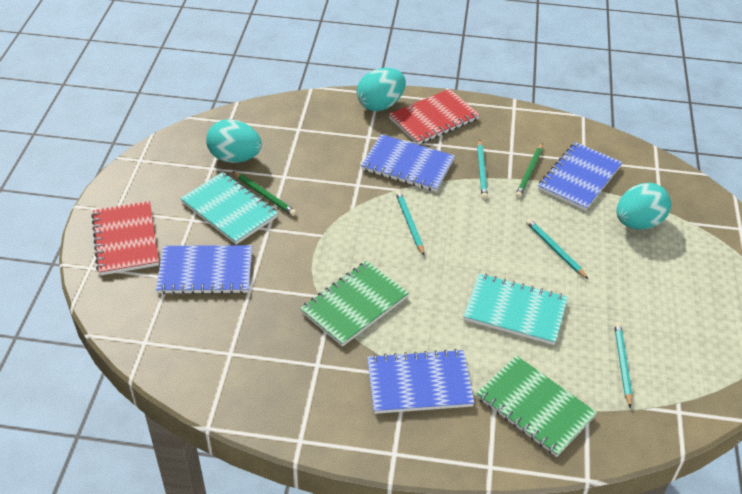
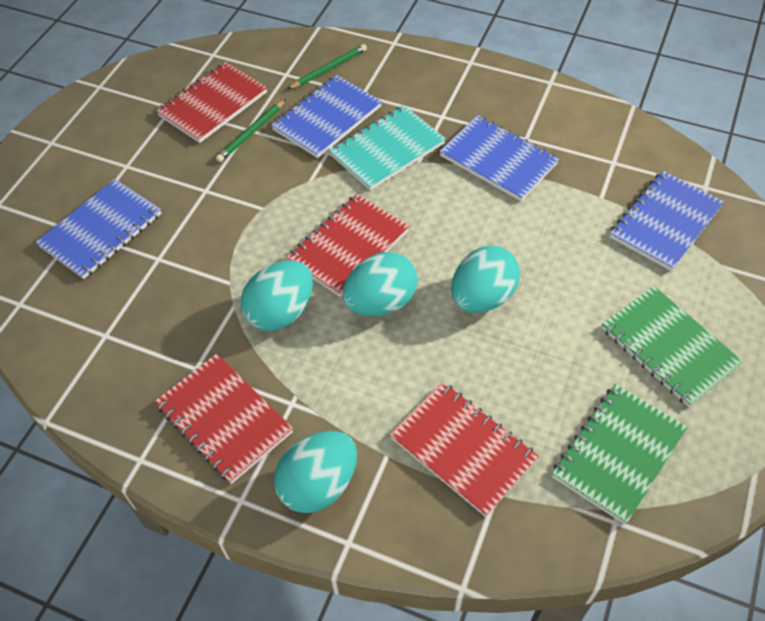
red notebook: [91,201,159,275] [389,89,480,145] = 2 -> [155,354,293,484] [156,62,267,143] [287,194,409,297] [390,382,539,517] = 4
turquoise egg: [206,119,262,163] [356,68,406,111] [617,183,671,229] = 3 -> [241,261,313,331] [274,431,357,513] [343,252,418,316] [451,246,520,313] = 4
turquoise notebook: [180,172,278,245] [463,273,568,345] = 2 -> [329,105,446,191] = 1
turquoise pencil: [396,191,424,256] [477,139,488,199] [526,219,589,280] [614,322,632,408] = 4 -> none = 0

